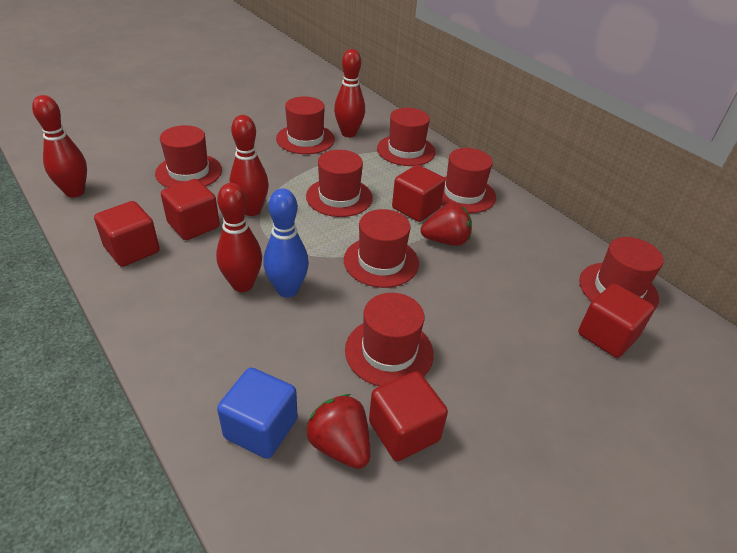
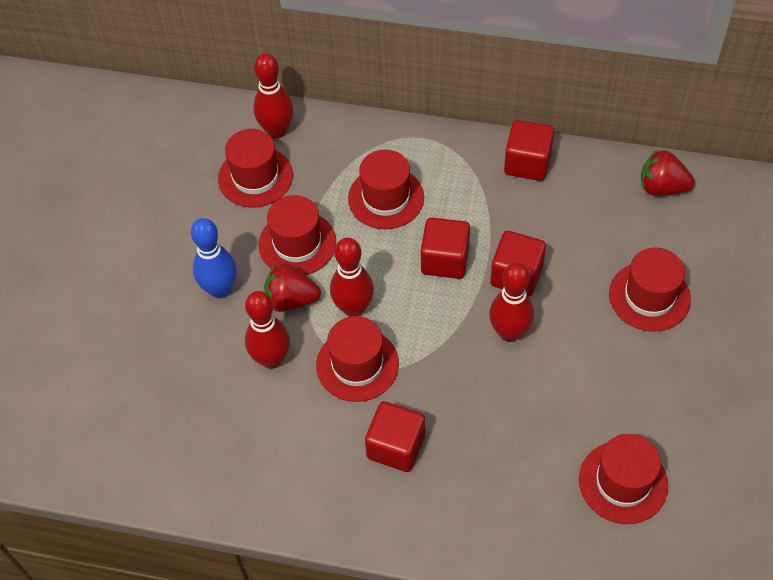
blue cube: [217,368,298,459] = 1 -> none = 0
red cube: [94,201,160,267] [161,179,220,240] [369,371,448,461] [392,165,445,222] [578,283,655,358] = 5 -> [365,401,425,472] [421,217,470,279] [490,231,546,297] [504,120,554,181] = 4
red hat: [155,125,222,188] [276,96,335,154] [306,150,373,217] [344,209,419,288] [345,293,434,386] [377,108,436,166] [441,148,496,213] [579,237,664,310] = 8 -> [218,129,293,208] [259,195,336,275] [316,316,399,402] [348,149,424,229] [579,434,668,524] [609,247,691,332] = 6

